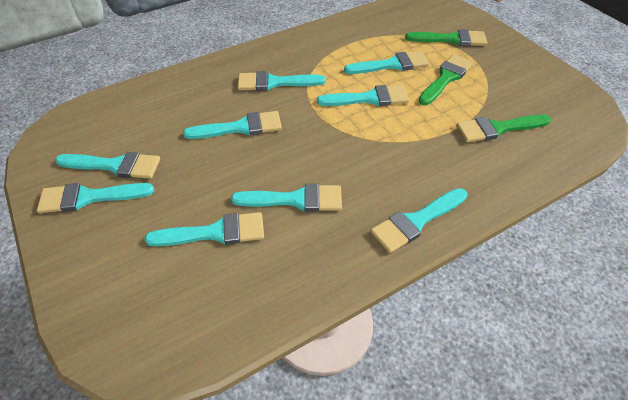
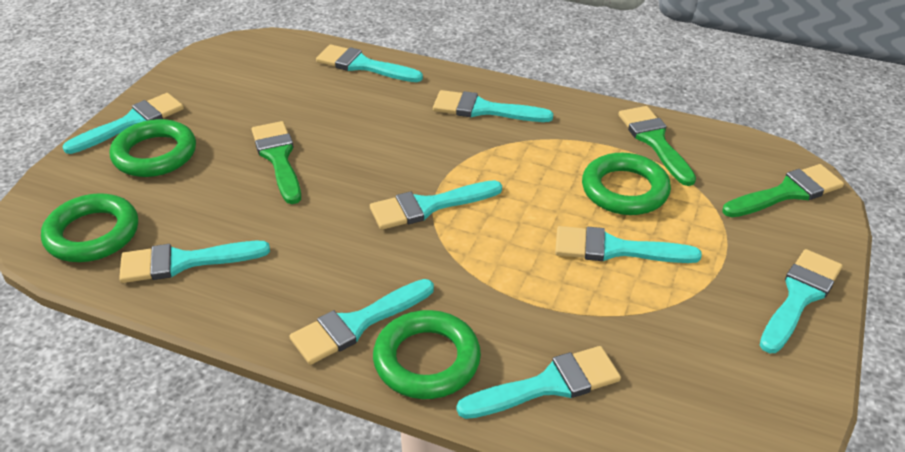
green ring: none = 0 -> [41,193,138,262] [110,119,196,177] [373,310,481,399] [582,153,671,215] = 4

